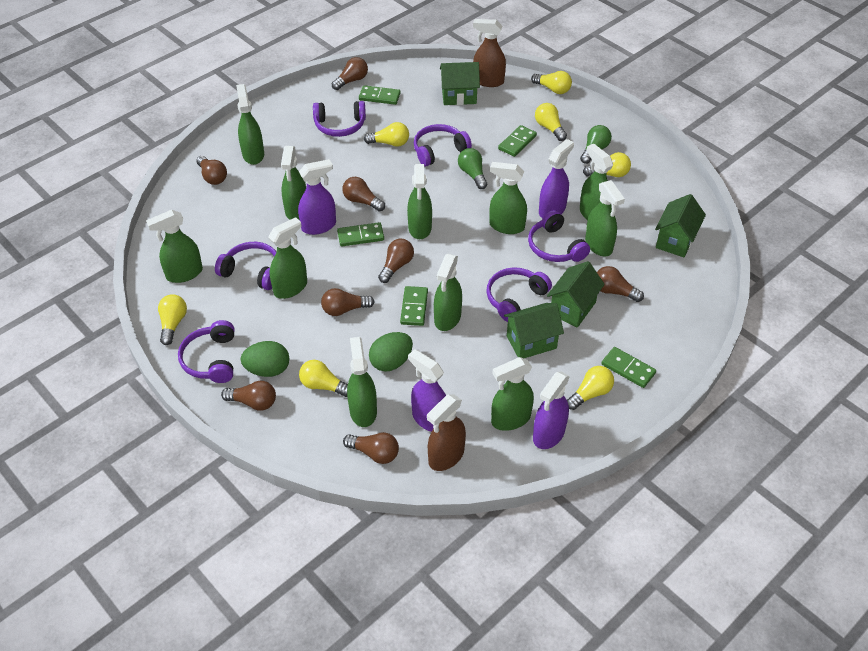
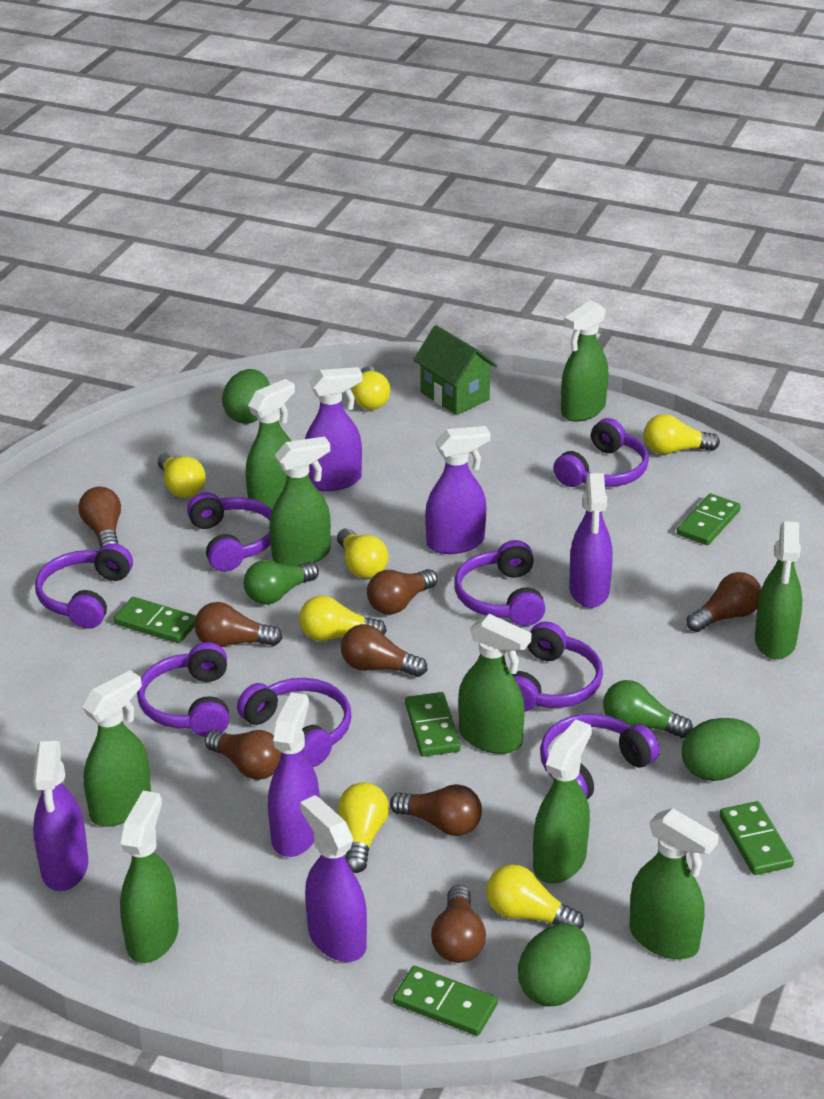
brown spray bottle: [427,394,466,471] [473,19,506,87] = 2 -> none = 0
green egg: [240,341,289,377] [369,332,413,372] = 2 -> [222,369,270,424] [518,923,591,1006] [682,718,760,781] = 3
green house: [440,62,480,105] [504,303,564,358] [547,261,605,328] [655,194,706,257] = 4 -> [413,325,497,415] = 1
green spray bottle: [146,210,203,283] [236,84,264,165] [268,217,307,299] [281,146,306,220] [347,337,377,427] [407,164,432,239] [434,254,462,331] [489,162,527,234] [491,357,534,431] [580,144,613,220] [585,180,625,256] = 11 -> [82,670,151,826] [120,791,179,963] [246,379,295,510] [269,436,331,565] [458,614,532,754] [533,720,592,884] [561,300,608,421] [629,808,719,959] [755,521,802,659] = 9
purple headphones: [178,320,234,383] [215,242,276,290] [313,101,366,137] [414,124,472,167] [486,267,552,322] [528,210,590,262] = 6 -> [35,543,133,629] [137,642,229,737] [187,492,272,572] [237,678,351,767] [454,540,545,626] [512,622,603,712] [540,714,659,799] [553,418,649,487] = 8
purple spray bottle: [298,159,336,235] [408,349,446,432] [533,372,570,449] [539,139,574,218] = 4 -> [33,741,88,891] [268,692,320,857] [300,795,367,962] [305,367,363,491] [425,426,490,554] [569,473,613,608] = 6

